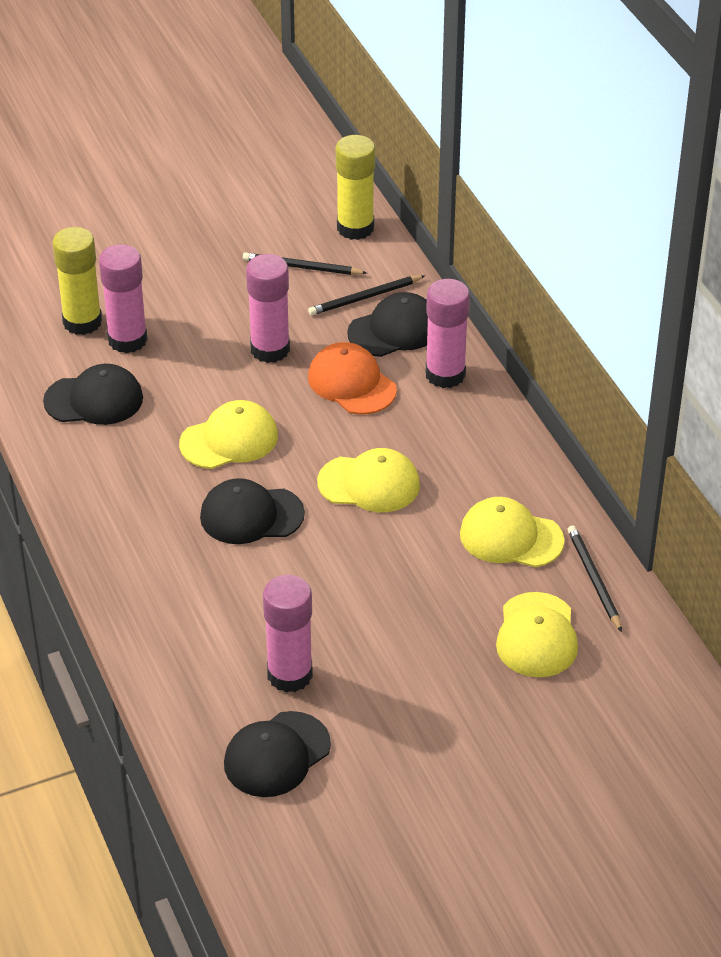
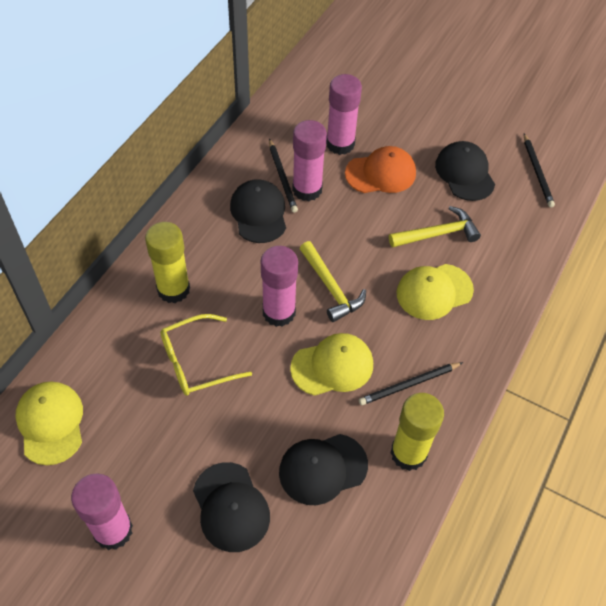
yellow cap: [179,400,278,469] [317,448,420,512] [460,497,565,567] [496,592,578,677] = 4 -> [15,382,83,465] [290,333,373,396] [396,264,474,320] = 3
yellow glasses: none = 0 -> [160,314,252,396] = 1
yellow hammer: none = 0 -> [299,241,366,322] [389,206,481,248] = 2

